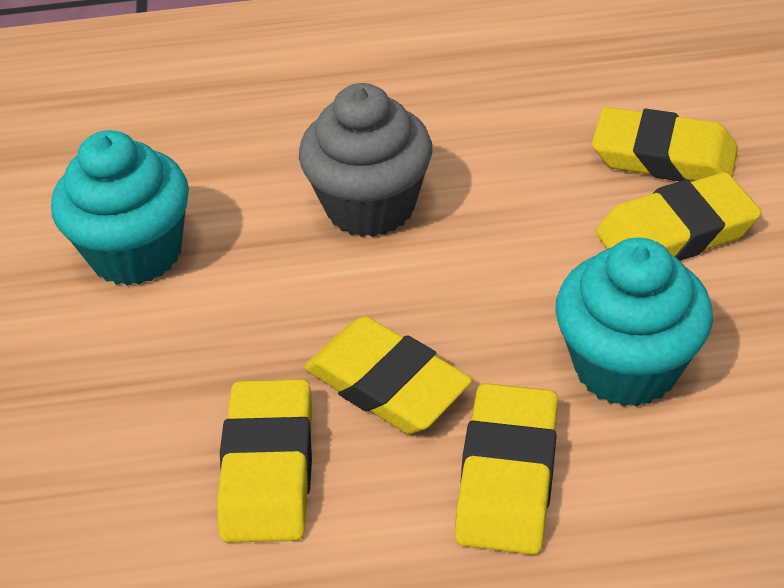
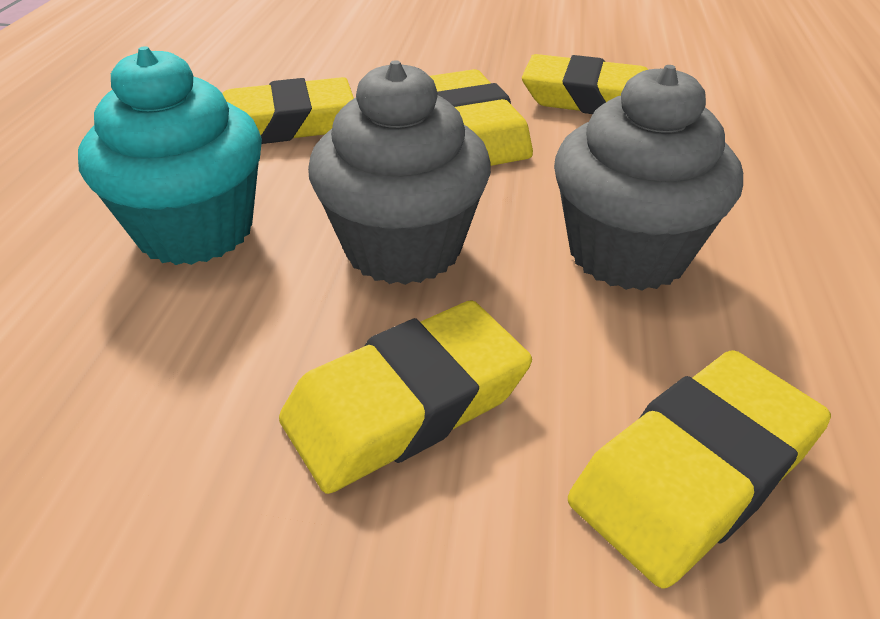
grey cupcake: [299,83,432,237] = 1 -> [308,60,491,285] [554,65,743,291] = 2
turquoise cupcake: [51,130,189,286] [555,238,713,407] = 2 -> [78,46,262,265] = 1

